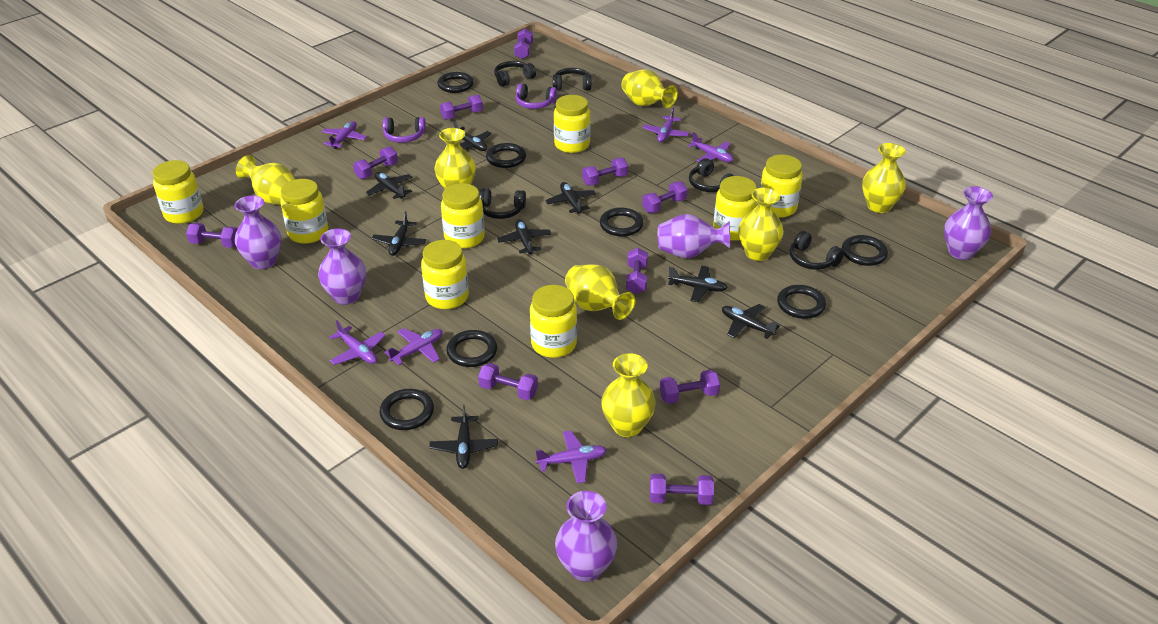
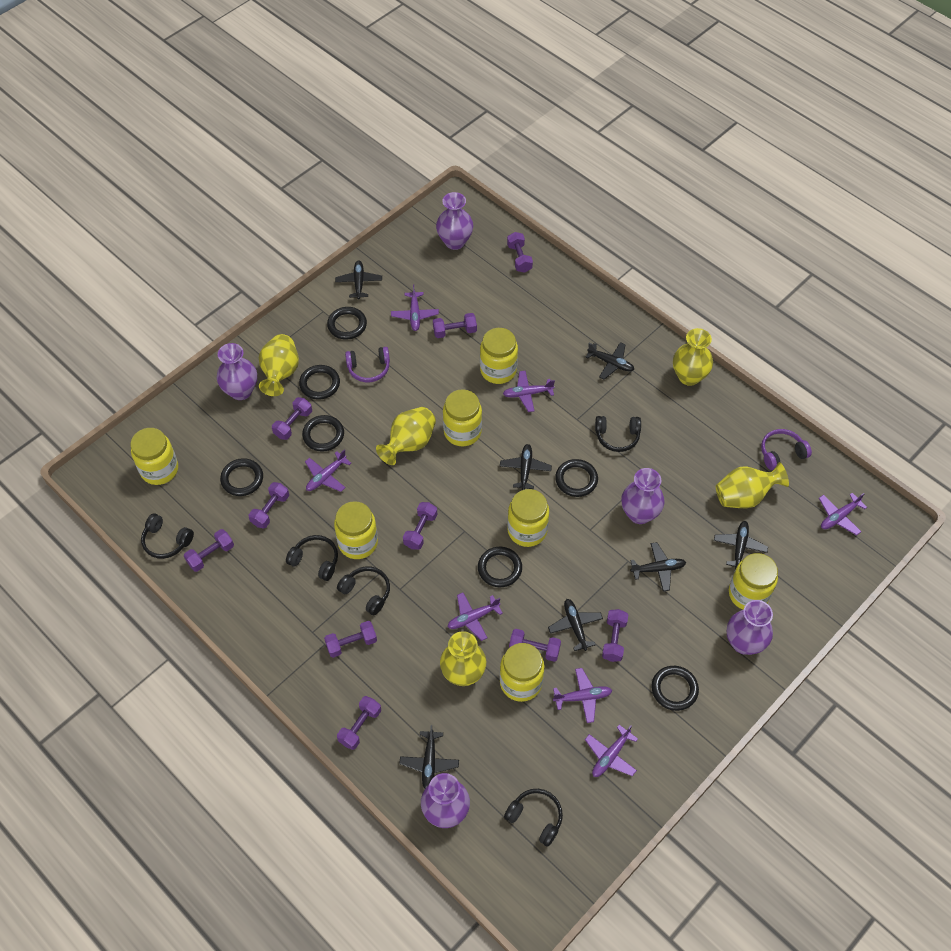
black plane: [366,172,413,199] [372,211,426,256] [429,405,498,469] [453,121,491,151] [497,219,551,254] [545,182,596,214] [668,266,728,302] [722,304,780,339] = 8 -> [335,260,382,300] [399,725,459,788] [500,444,552,490] [548,599,603,651] [586,342,634,380] [630,542,686,591] [714,521,768,569] = 7
purple plane: [322,121,367,149] [329,320,386,365] [385,328,443,365] [535,430,607,483] [642,108,690,142] [688,132,733,162] = 6 -> [305,450,351,492] [391,285,439,331] [448,593,503,641] [503,371,555,412] [553,668,612,723] [585,725,638,777] [819,493,867,535] = 7
yellow jar: [152,160,204,224] [280,179,328,244] [421,240,469,309] [441,183,485,249] [530,285,577,358] [554,95,591,153] [713,176,757,241] [760,154,803,218] = 8 -> [130,428,178,485] [334,501,378,559] [443,389,482,446] [480,328,518,384] [500,643,545,702] [507,489,549,547] [729,553,778,610] = 7
yellow vase: [236,155,295,205] [434,128,476,190] [565,265,635,320] [601,353,656,437] [621,69,678,108] [738,188,784,261] [862,143,906,213] = 7 -> [259,334,299,396] [376,407,436,465] [440,631,486,686] [673,328,713,386] [716,462,789,508] = 5

